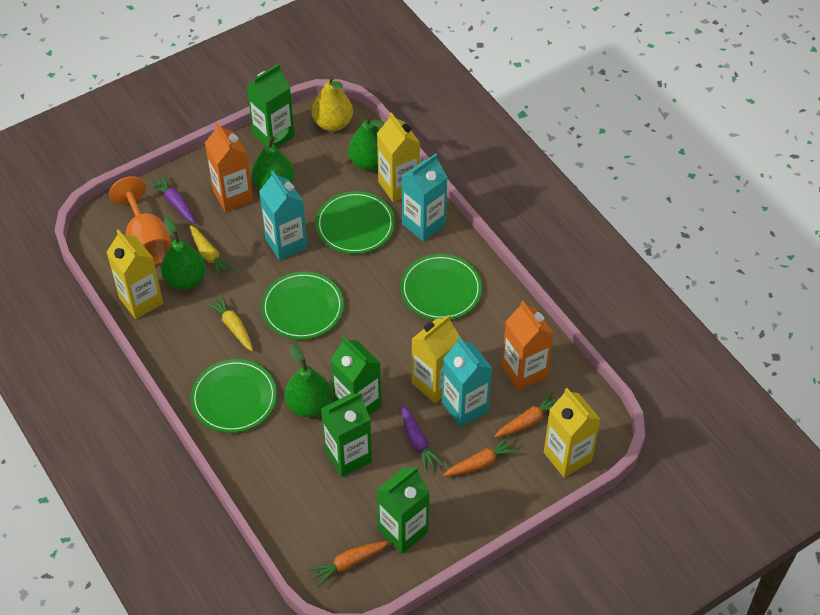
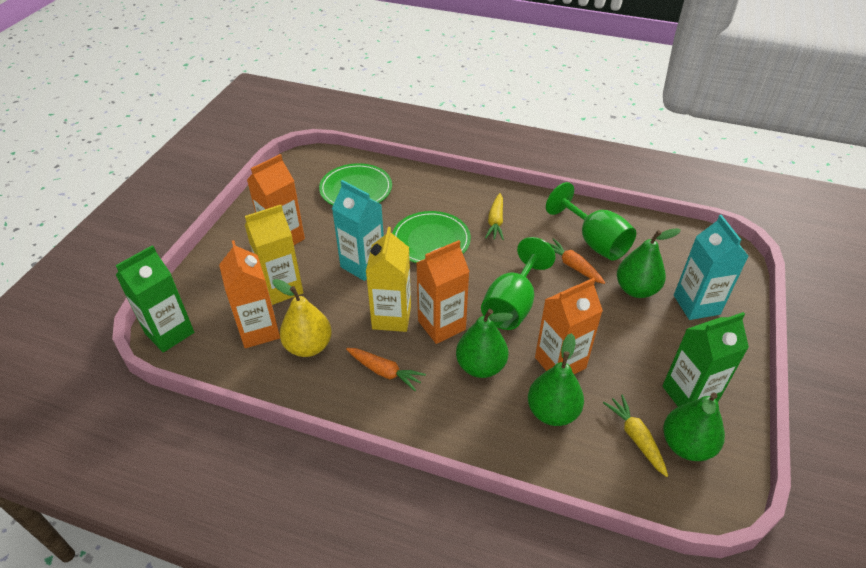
green carton: [247,64,295,148] [321,392,372,477] [331,336,382,416] [376,466,430,554] = 4 -> [116,245,194,352] [662,312,749,407] = 2
green goblet: none = 0 -> [481,237,556,330] [546,182,636,261] = 2
green plate: [191,359,277,433] [261,271,344,339] [316,191,395,254] [400,254,482,320] = 4 -> [319,163,392,205] [392,211,471,263] = 2
orange carrot: [308,541,390,587] [443,435,520,476] [494,392,559,438] = 3 -> [346,348,426,391] [547,238,605,284] = 2
orange carton: [205,122,253,212] [502,301,554,391] = 2 -> [219,240,280,348] [247,154,305,245] [416,240,470,344] [535,278,603,374] = 4
orange goblet: [109,176,172,265] = 1 -> none = 0
purple carrot: [148,174,196,224] [401,405,444,473] = 2 -> none = 0
turquoise carton: [259,171,307,260] [401,153,448,242] [442,337,492,427] = 3 -> [332,180,384,281] [674,215,749,320] = 2
yellow carton: [106,230,163,319] [377,112,420,202] [412,315,460,403] [544,388,600,478] = 4 -> [245,205,303,305] [366,227,411,332] = 2

